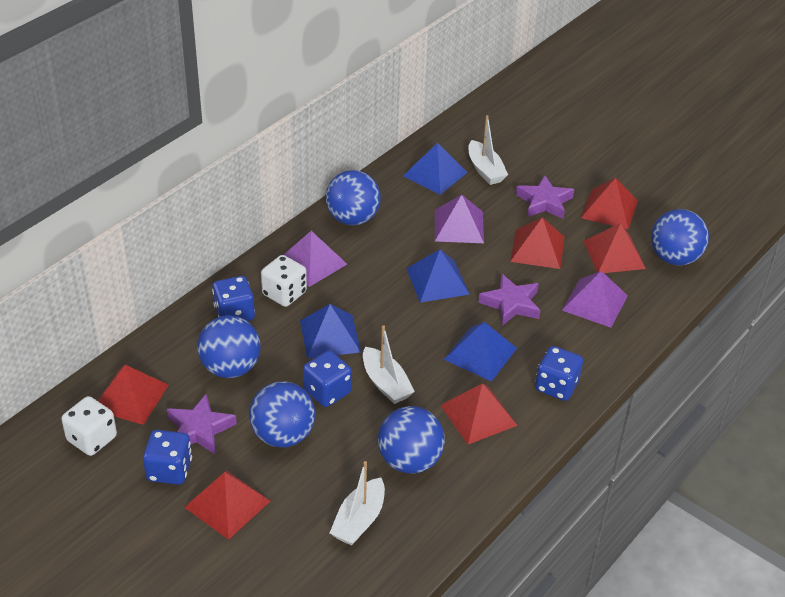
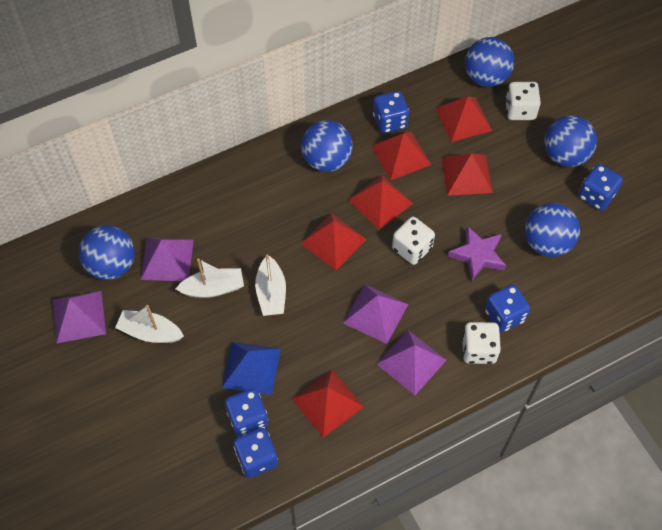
blue dice: [143,430,192,485] [212,276,255,321] [303,351,352,407] [535,346,583,401] = 4 -> [225,388,268,437] [233,428,278,478] [373,91,409,133] [485,284,530,332] [578,164,623,211] = 5
blue pyramid: [300,304,361,358] [403,143,468,195] [406,249,469,303] [444,322,517,382] = 4 -> [222,342,281,395] = 1
purple pyramid: [284,231,347,287] [435,195,484,243] [562,271,628,328] = 3 -> [53,291,106,344] [141,238,194,281] [343,285,408,344] [377,330,447,395] = 4
purple star: [167,394,237,454] [478,274,541,326] [516,175,574,219] = 3 -> [448,226,506,281] = 1
white dice: [61,396,117,456] [261,255,307,307] = 2 -> [392,217,435,265] [462,322,501,364] [505,82,541,120] = 3

